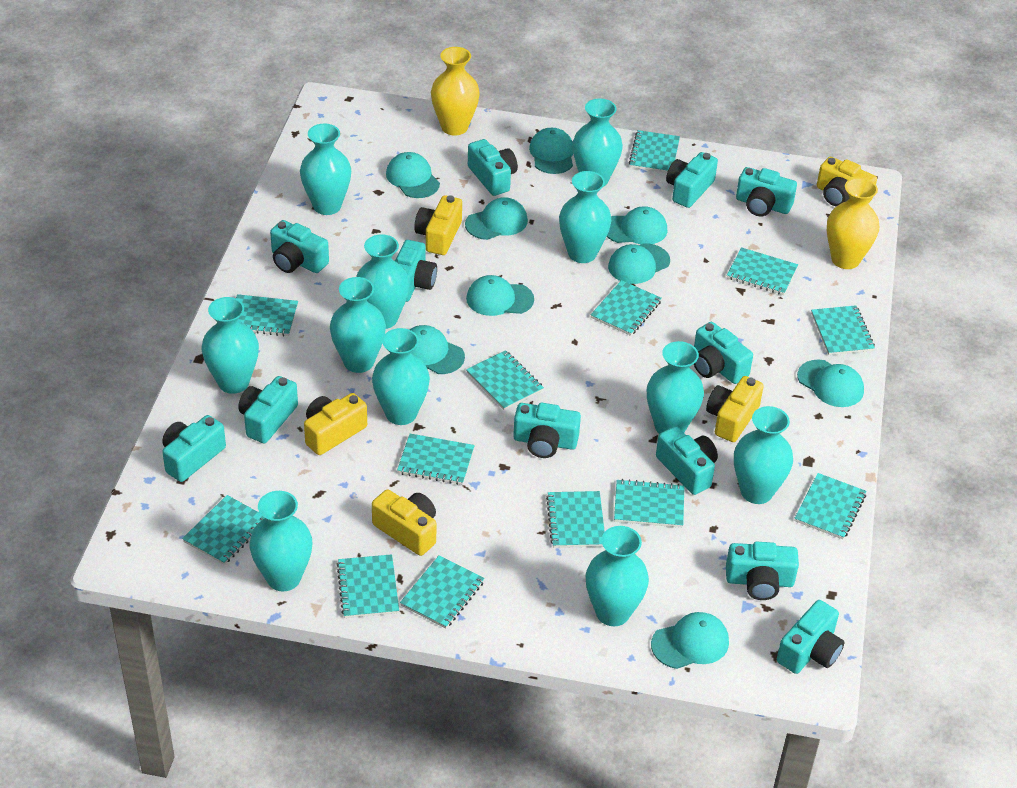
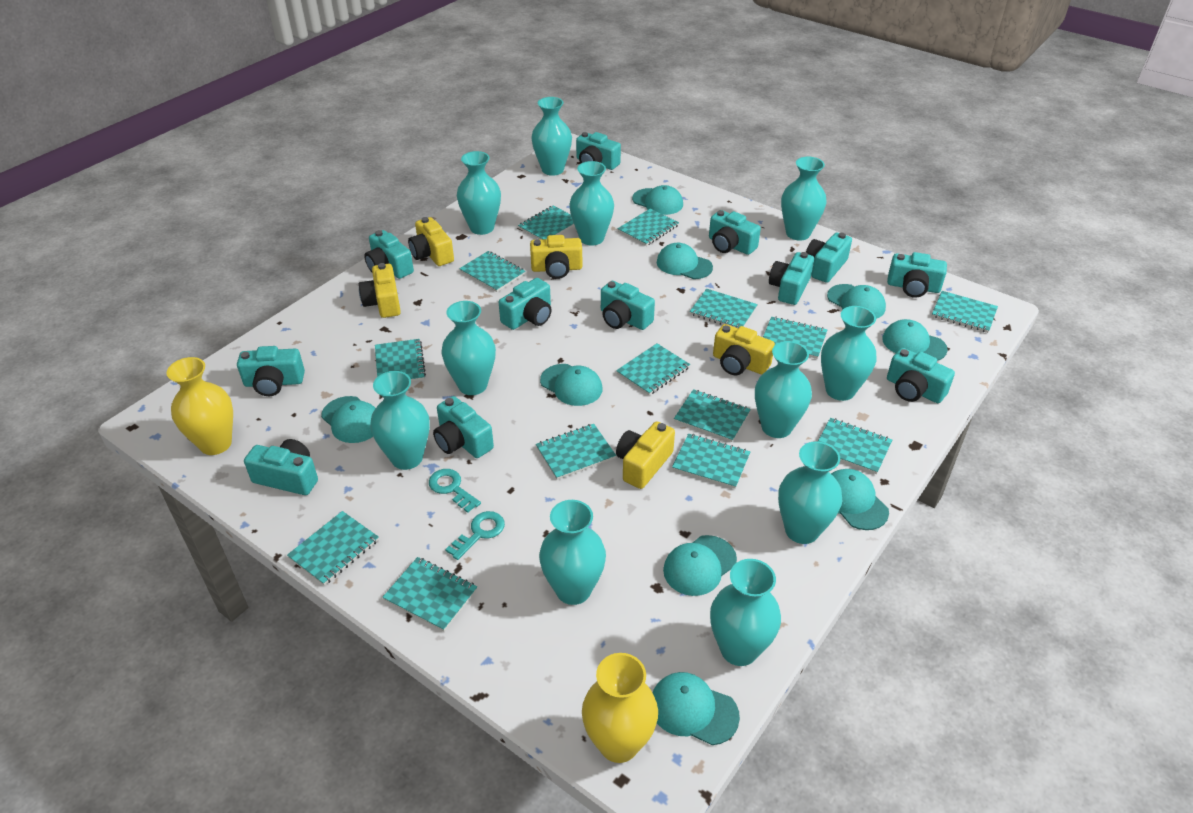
turquoise key: none = 0 -> [429,469,481,513] [445,511,505,560] = 2
turquoise notebook: [182,495,264,565] [236,294,298,336] [337,554,399,618] [397,434,475,485] [400,555,485,629] [466,350,544,410] [546,491,605,548] [591,280,662,336] [614,479,684,528] [629,130,680,173] [727,247,798,295] [795,473,866,539] [811,305,875,355] = 13 -> [287,511,379,586] [375,339,426,382] [382,557,477,631] [459,251,525,292] [518,206,575,240] [536,424,616,480] [616,343,690,395] [617,208,679,246] [672,433,750,489] [674,389,751,442] [690,289,758,328] [763,317,827,359] [818,418,892,474] [932,291,998,333] = 14

